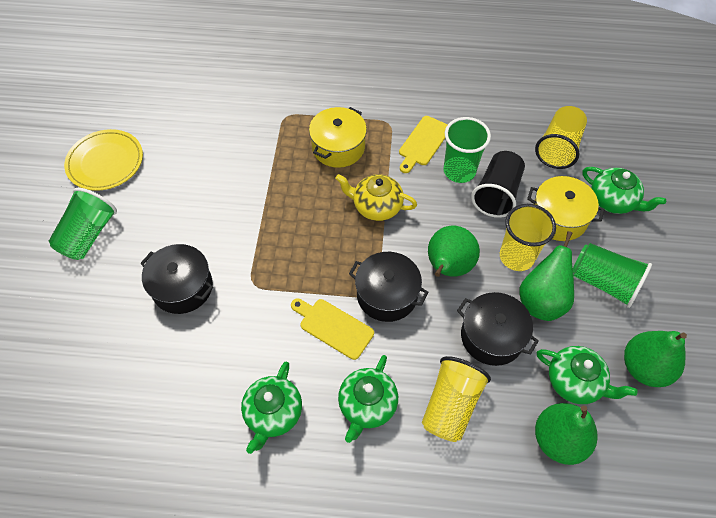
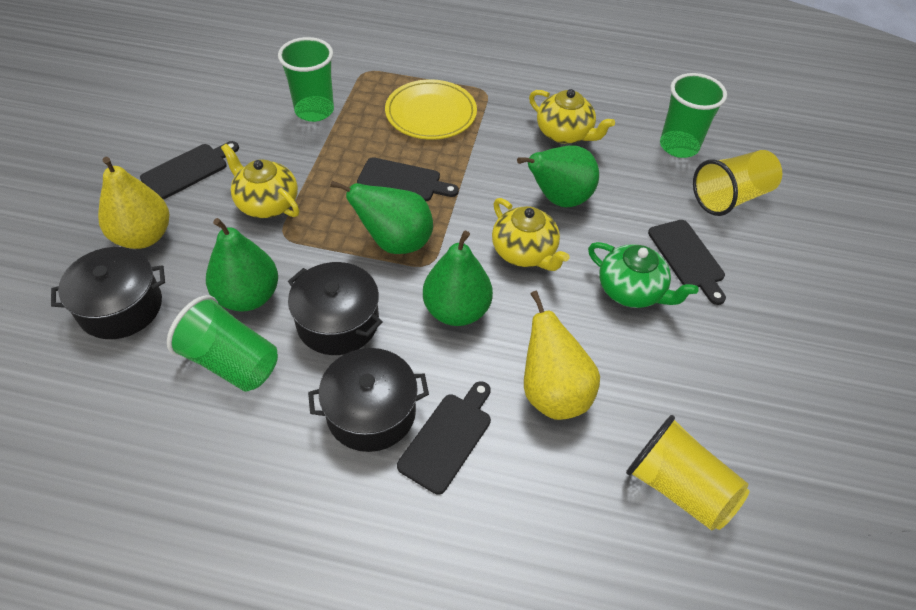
black cup: [471,151,525,218] = 1 -> none = 0
black cutting board: none = 0 -> [140,141,239,199] [357,157,459,201] [397,381,491,495] [648,220,726,305] = 4
green teapot: [241,361,302,454] [338,355,398,443] [537,346,638,404] [582,167,666,214] = 4 -> [588,242,699,308] = 1
yellow cup: [422,356,491,442] [500,204,556,271] [535,106,587,169] = 3 -> [626,415,750,530] [693,150,782,216] = 2
yellow cutting board: [291,298,374,360] [399,116,448,173] = 2 -> none = 0
yellow pear: none = 0 -> [98,157,169,249] [524,290,600,420] = 2
yellow pot: [309,107,367,168] [527,176,604,241] = 2 -> none = 0
yellow teapot: [335,174,417,221] = 1 -> [221,144,299,218] [492,198,569,271] [529,89,615,144] = 3

